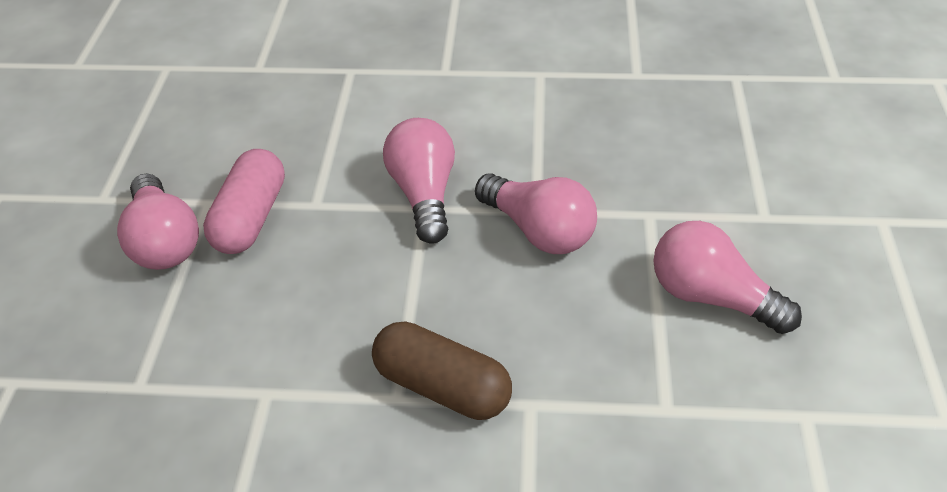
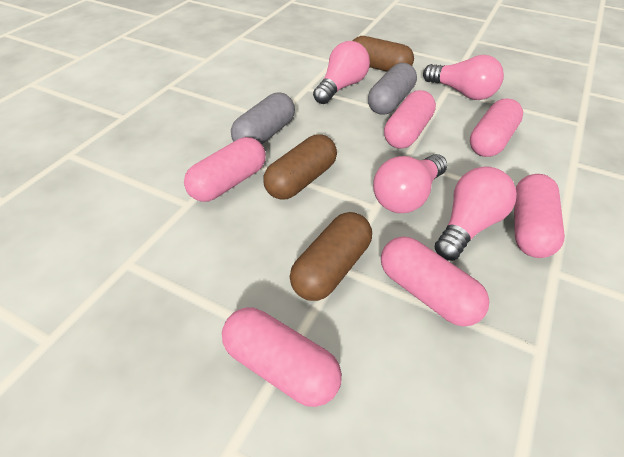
brown capsule: [372,321,512,420] = 1 -> [263,134,337,200] [290,212,372,301] [353,36,414,72] = 3
grey capsule: none = 0 -> [231,92,295,144] [368,63,417,115] = 2
pink capsule: [203,149,285,254] = 1 -> [184,137,266,202] [222,307,342,407] [381,236,490,326] [384,90,436,149] [470,98,523,157] [514,174,565,258] = 6

